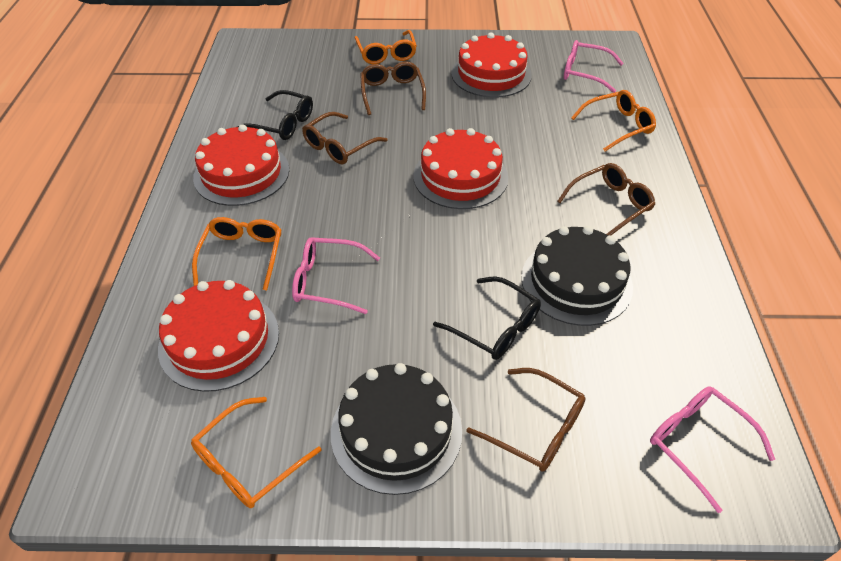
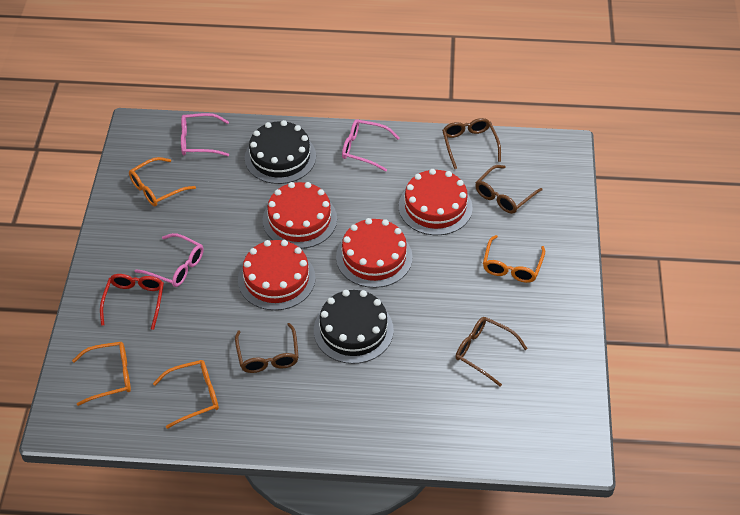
black glasses: [237,90,313,140] [433,276,541,360] = 2 -> none = 0
red glasses: none = 0 -> [100,274,164,330] = 1

